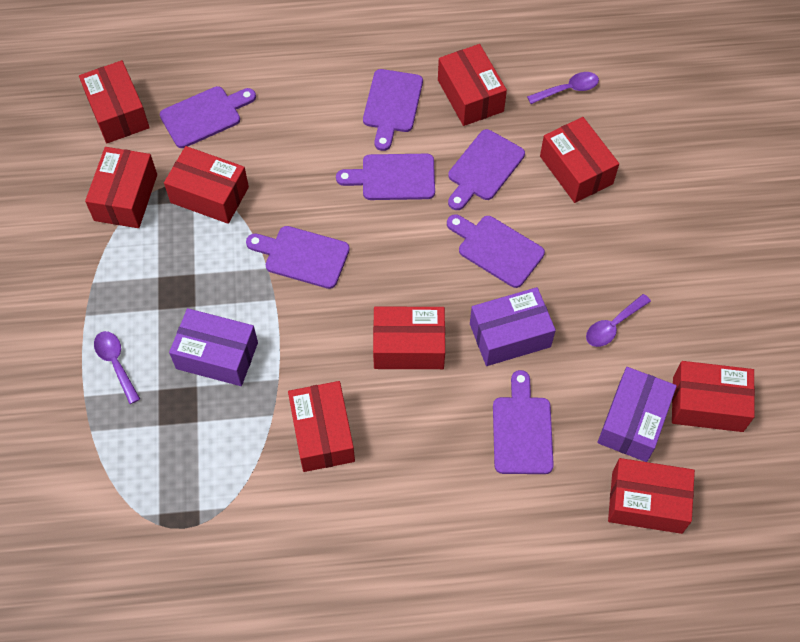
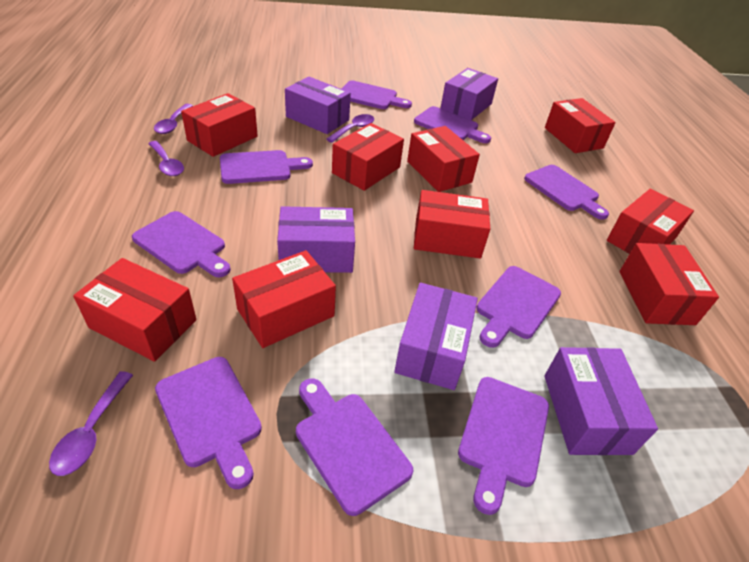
purple box: [169,308,258,386] [470,287,556,366] [597,367,677,462] = 3 -> [277,206,355,273] [285,77,351,134] [394,283,478,390] [441,68,498,120] [544,347,658,455] = 5
purple cutting board: [160,86,256,148] [246,226,350,289] [336,154,435,200] [363,69,423,151] [447,214,545,288] [448,129,525,210] [493,370,554,474] = 7 -> [132,211,231,278] [155,357,262,489] [220,150,313,184] [296,378,413,516] [342,81,412,109] [414,106,491,143] [458,377,549,515] [476,266,561,348] [524,165,609,220] = 9
purple spoon: [94,331,140,404] [527,72,599,104] [586,294,651,347] = 3 -> [49,371,133,476] [148,141,184,176] [154,104,193,134] [326,114,374,143] = 4

